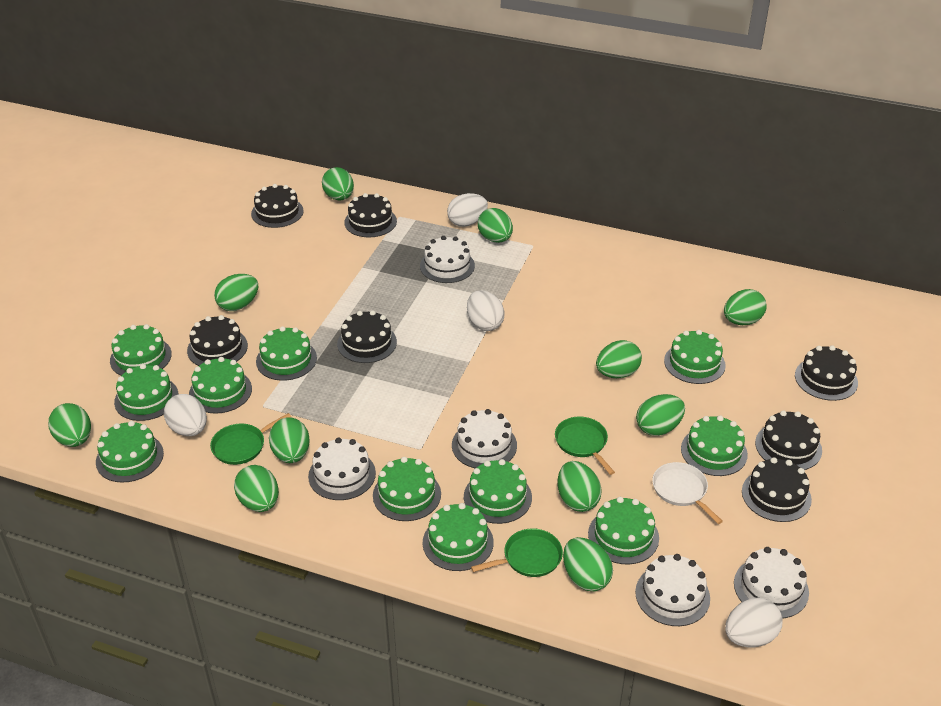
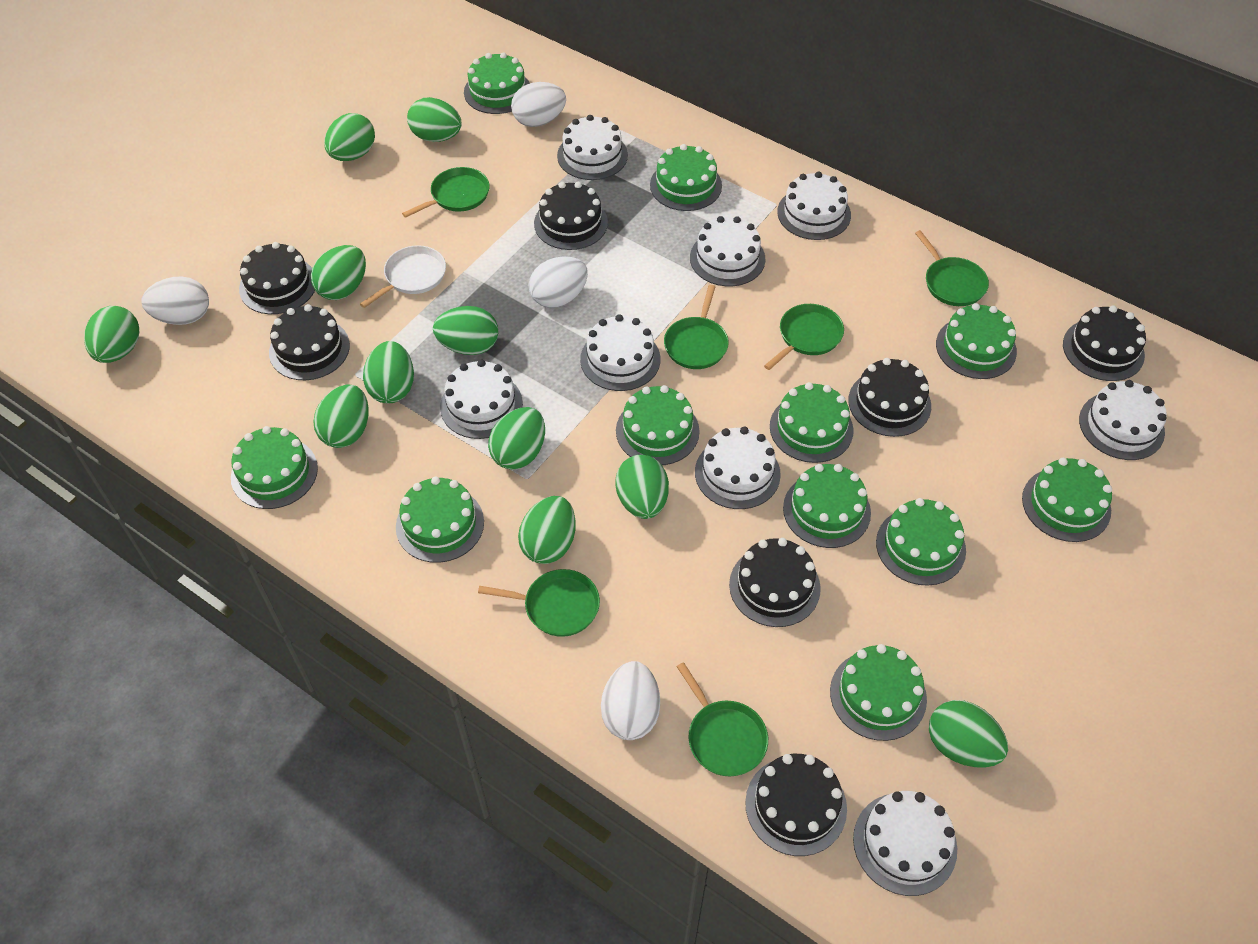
green pan: [210,413,291,465] [471,528,563,577] [555,417,615,475] = 3 -> [402,167,490,218] [478,569,600,637] [664,285,729,369] [677,662,768,776] [764,304,844,370] [915,230,989,306] = 6
white cake: [308,438,376,500] [420,236,475,283] [452,409,517,468] [635,554,710,626] [734,547,809,618] = 5 -> [440,360,523,439] [557,115,628,180] [580,314,660,391] [690,216,765,286] [695,427,781,509] [777,172,851,240] [853,791,957,896] [1079,380,1167,460] = 8

